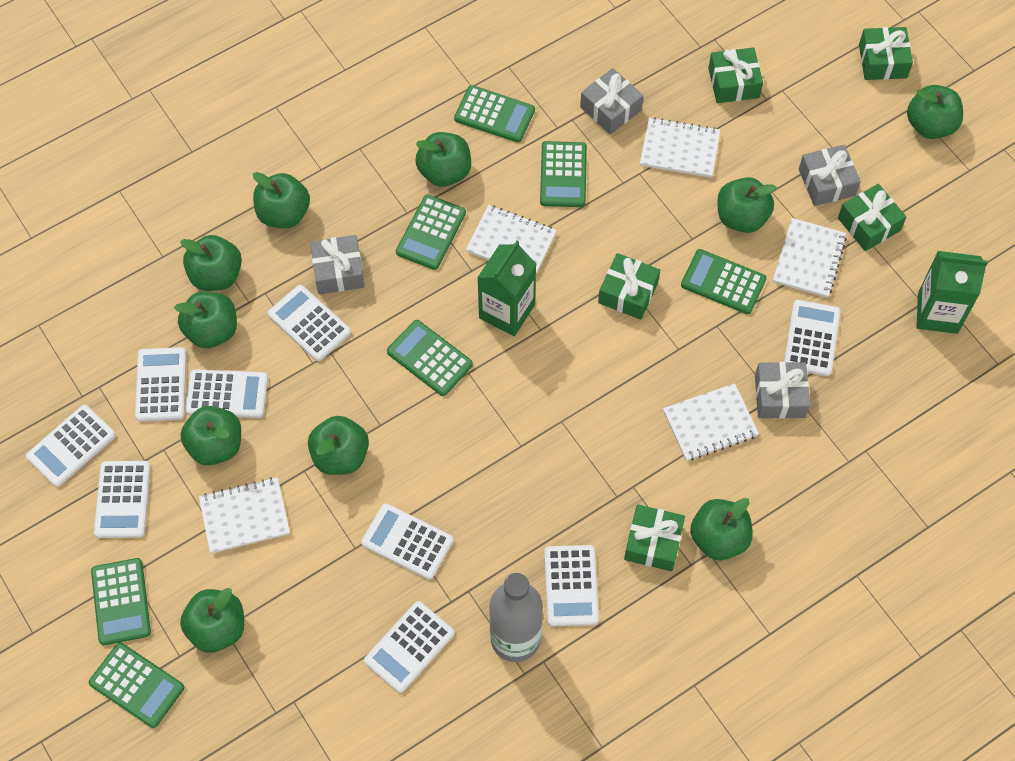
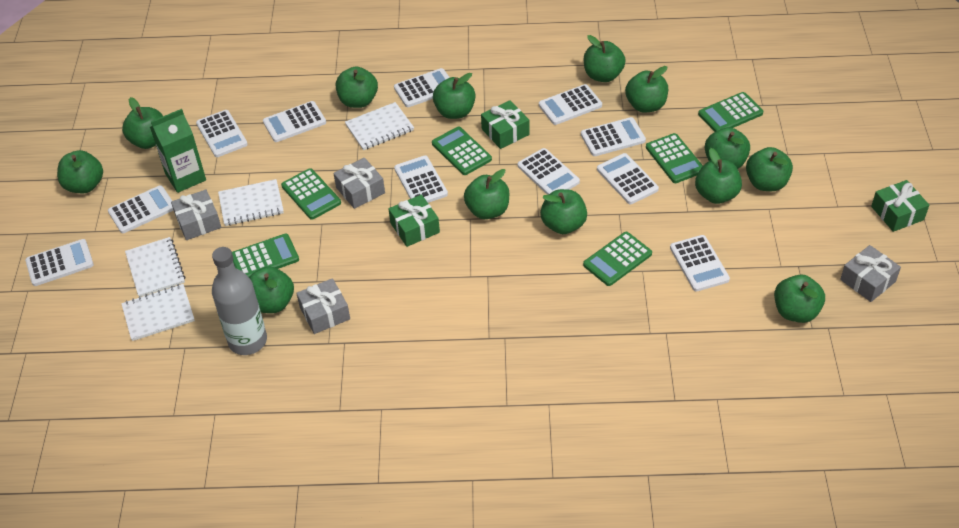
green apple: [174,291,237,348] [180,235,242,291] [180,406,241,465] [180,588,244,653] [253,172,310,228] [308,416,369,475] [415,132,471,187] [690,498,753,561] [717,177,777,233] [907,85,963,139] = 10 -> [57,150,103,193] [122,97,163,149] [249,266,294,313] [336,67,378,108] [433,73,476,119] [464,169,509,219] [540,189,587,234] [584,35,625,82] [625,66,668,113] [695,148,742,204] [705,127,750,169] [746,147,793,191] [774,275,825,323] = 13
green calculator: [89,643,184,728] [91,558,151,645] [387,320,473,396] [396,195,466,270] [454,85,535,143] [540,141,587,207] [681,249,766,314] = 7 -> [232,233,299,277] [281,168,341,220] [432,127,492,175] [583,232,652,286] [646,133,703,183] [698,92,763,132] = 6
green carton: [477,241,536,336] [916,251,988,334] = 2 -> [150,109,206,193] = 1
green gift: [598,253,660,320] [624,504,685,571] [708,47,763,103] [838,184,906,251] [859,27,913,80] = 5 -> [389,194,440,247] [481,100,530,149] [871,180,929,232] = 3
white calculator: [26,405,116,487] [94,461,151,538] [135,347,186,422] [185,369,268,418] [268,285,351,361] [361,503,453,580] [364,601,454,693] [544,545,599,627] [784,300,840,376] = 9 -> [25,239,94,286] [108,185,174,233] [196,110,248,157] [263,101,326,142] [394,68,450,107] [394,156,448,203] [517,148,580,195] [539,84,602,125] [581,117,646,156] [597,153,659,204] [670,235,730,292] = 11
white notebook: [199,477,290,553] [466,205,557,274] [640,117,720,178] [663,383,759,461] [773,218,847,298] = 5 -> [121,284,195,341] [125,237,185,297] [218,179,284,226] [345,102,414,150] = 4

